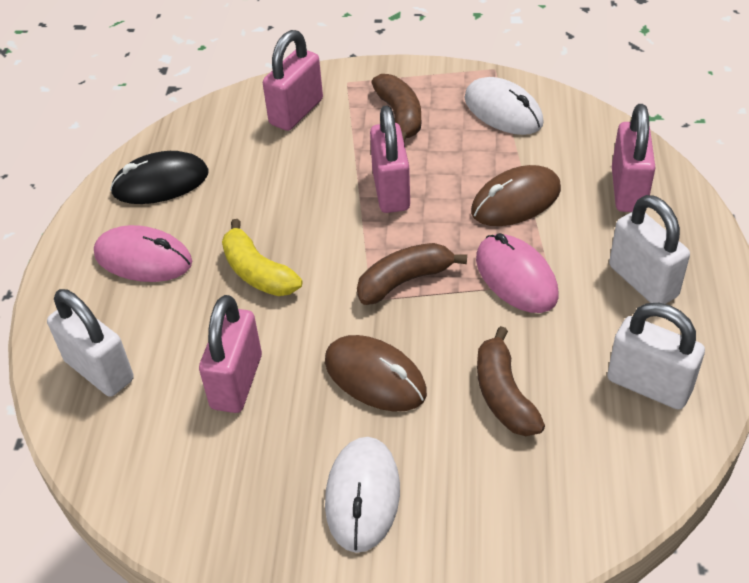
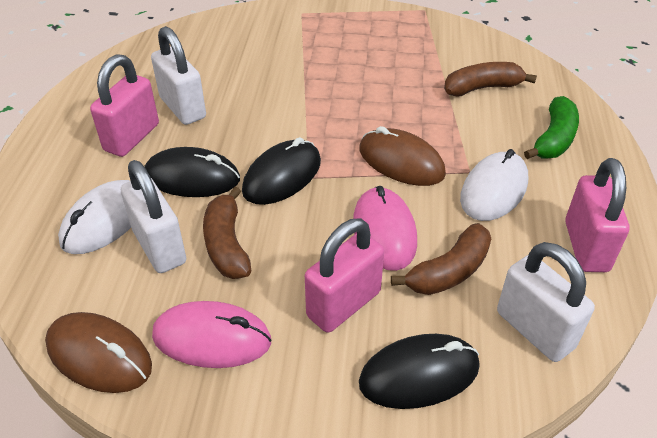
black mouse: [110,151,208,204] = 1 -> [144,147,240,197] [242,137,321,205] [359,334,480,409] = 3
green banana: none = 0 -> [524,96,579,159] = 1
pink padlock: [199,295,262,413] [263,30,323,131] [370,106,410,213] [612,104,656,212] = 4 -> [90,54,159,157] [305,218,384,333] [565,158,629,272] = 3
yellow banana: [222,219,302,296] = 1 -> none = 0

